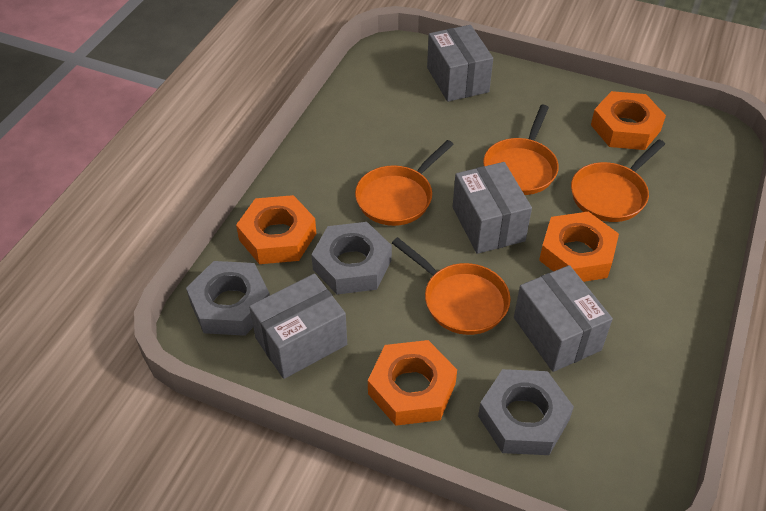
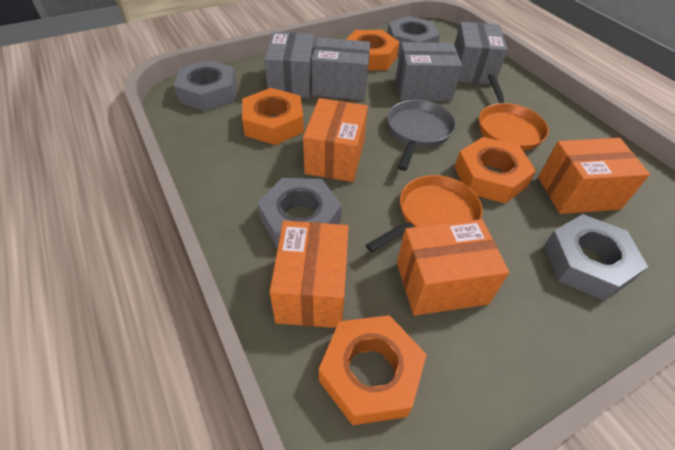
grey nut: [186,261,270,336] [311,222,392,294] [478,369,574,455] = 3 -> [174,60,237,111] [257,178,342,248] [388,16,440,53] [544,214,648,301] = 4
grey pan: none = 0 -> [387,100,456,171] = 1
orange box: none = 0 -> [270,221,349,328] [303,98,368,182] [397,219,509,316] [538,138,650,214] = 4
orange pan: [355,140,454,226] [392,237,510,335] [483,105,559,195] [571,139,665,222] = 4 -> [366,175,483,252] [479,74,549,151] = 2

